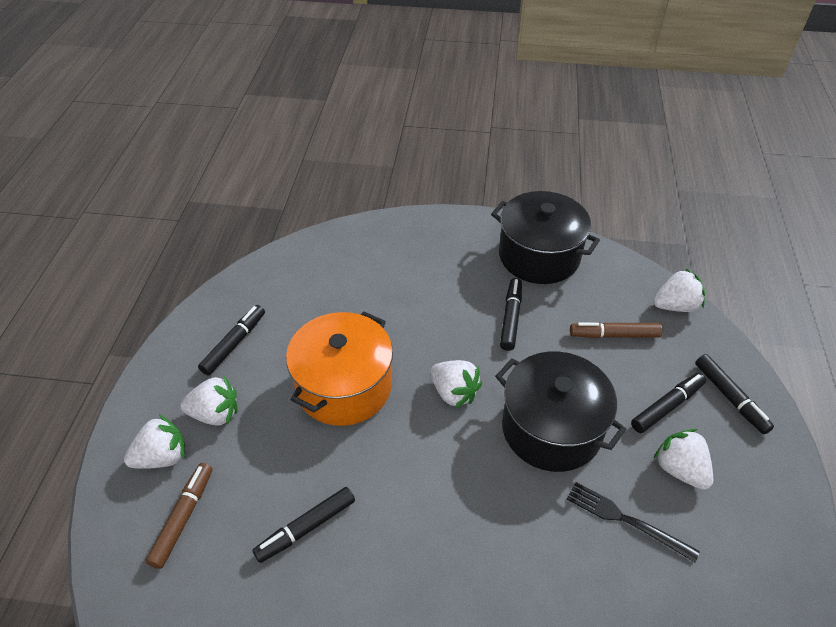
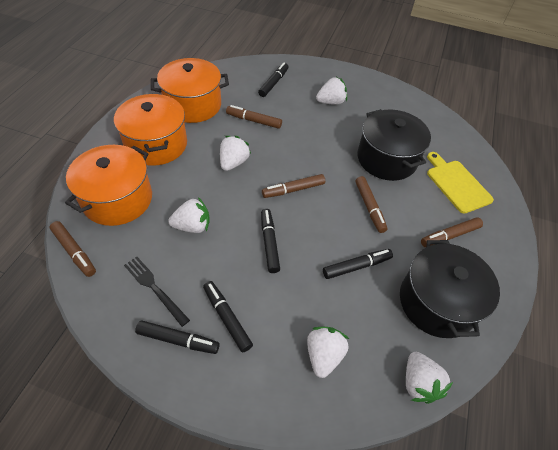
brown marker: [145,463,212,569] [570,322,662,338] = 2 -> [49,221,96,277] [226,105,282,129] [262,174,325,198] [355,176,388,233] [421,217,483,247] = 5
orange pot: [286,311,393,426] = 1 -> [65,145,152,226] [114,94,187,166] [151,58,229,123] = 3
yellow cutting board: none = 0 -> [427,152,494,214] = 1

